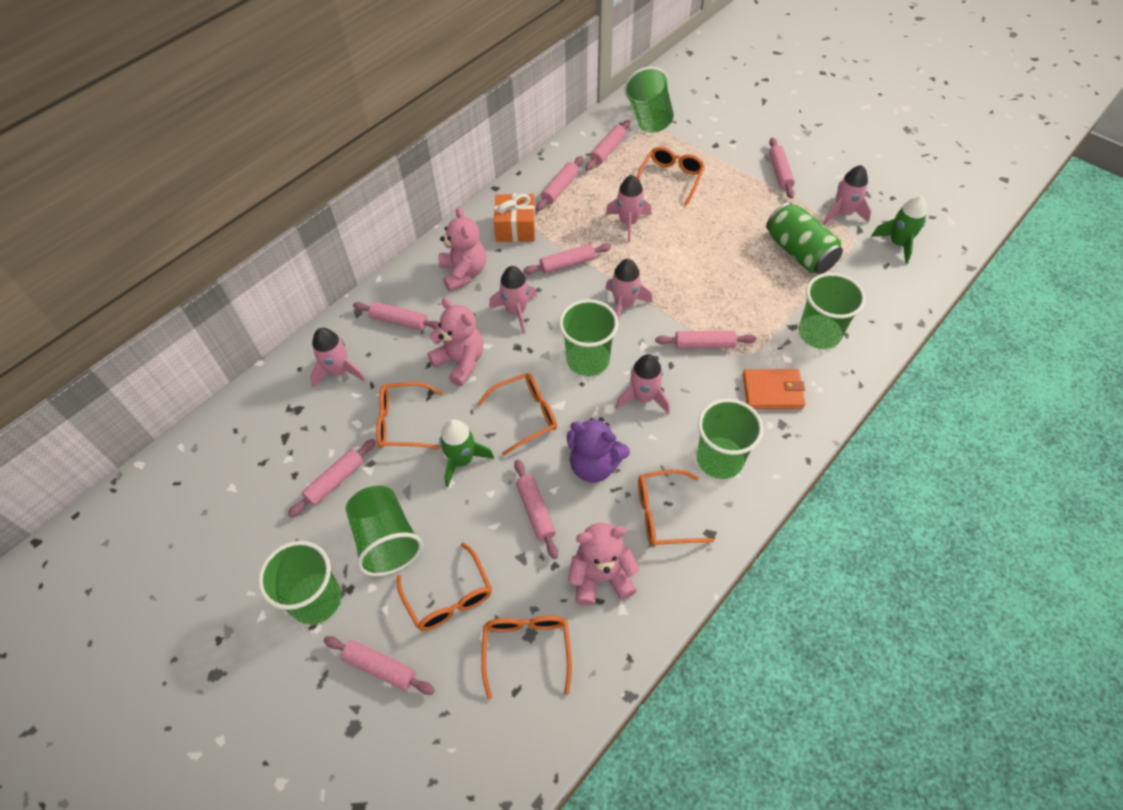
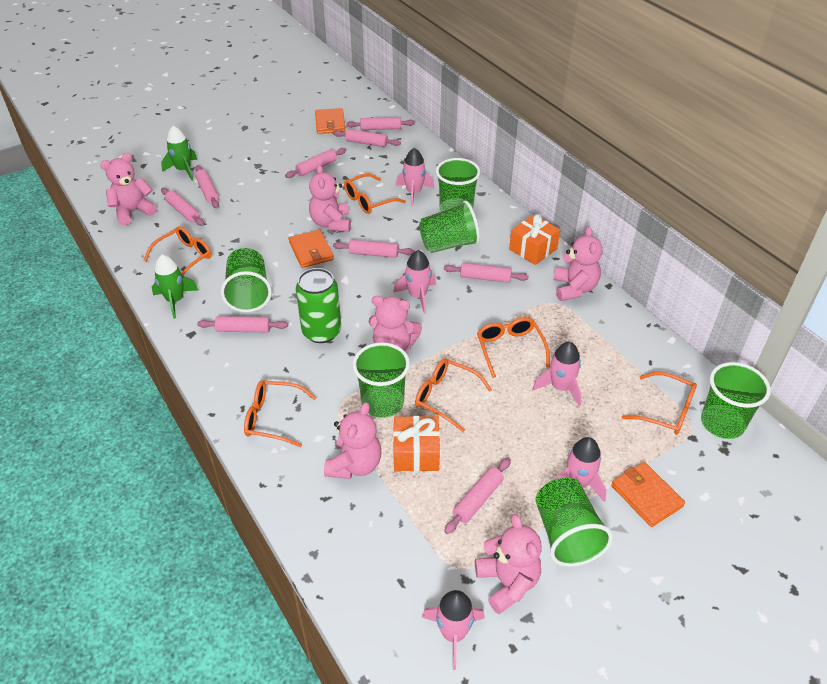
orange gift: [494,193,536,242] = 1 -> [393,416,440,471] [509,214,560,265] = 2
orange wallet: [743,369,806,409] = 1 -> [289,230,334,268] [315,108,345,134] [611,462,685,527] = 3
pink rocket: [310,328,365,388] [489,266,537,333] [605,259,652,320] [606,175,651,242] [616,354,670,414] [823,165,871,225] = 6 -> [393,250,436,314] [396,148,435,206] [422,590,485,670] [533,342,582,406] [554,437,606,501] = 5
pink teddy bear: [427,298,483,386] [438,207,486,292] [568,523,640,606] = 3 -> [100,153,157,225] [309,164,351,232] [324,402,381,479] [369,296,422,351] [475,514,541,614] [553,226,603,301] = 6
purple teddy bear: [567,417,630,483] = 1 -> none = 0

